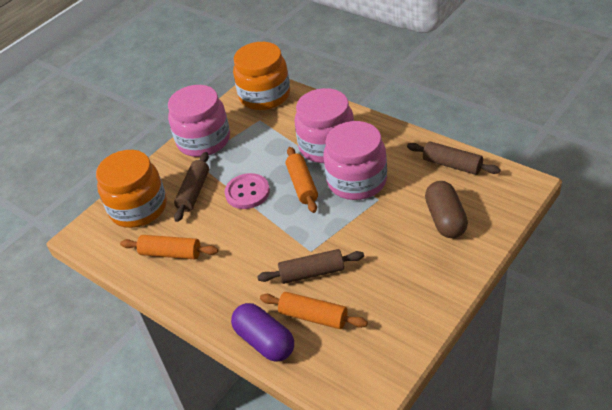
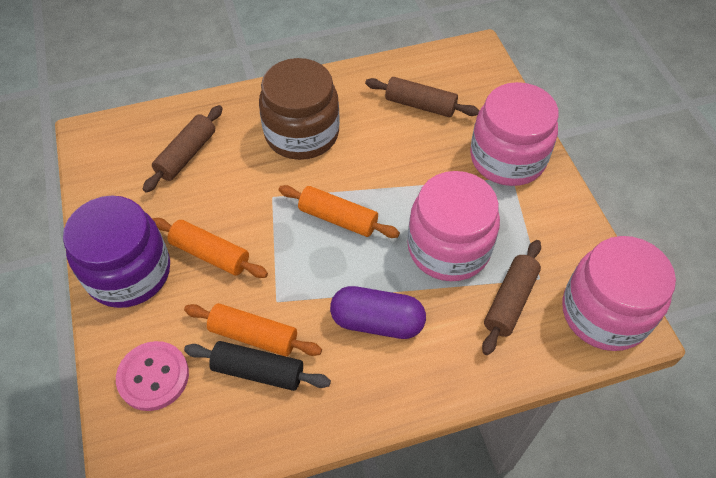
black rolling pin: none = 0 -> [184,341,331,391] = 1
brown capsule: [425,181,468,238] = 1 -> none = 0
brown jar: none = 0 -> [259,58,340,160] = 1
orange jar: [96,150,167,228] [233,42,290,110] = 2 -> none = 0
purple jar: none = 0 -> [63,196,170,308] = 1

